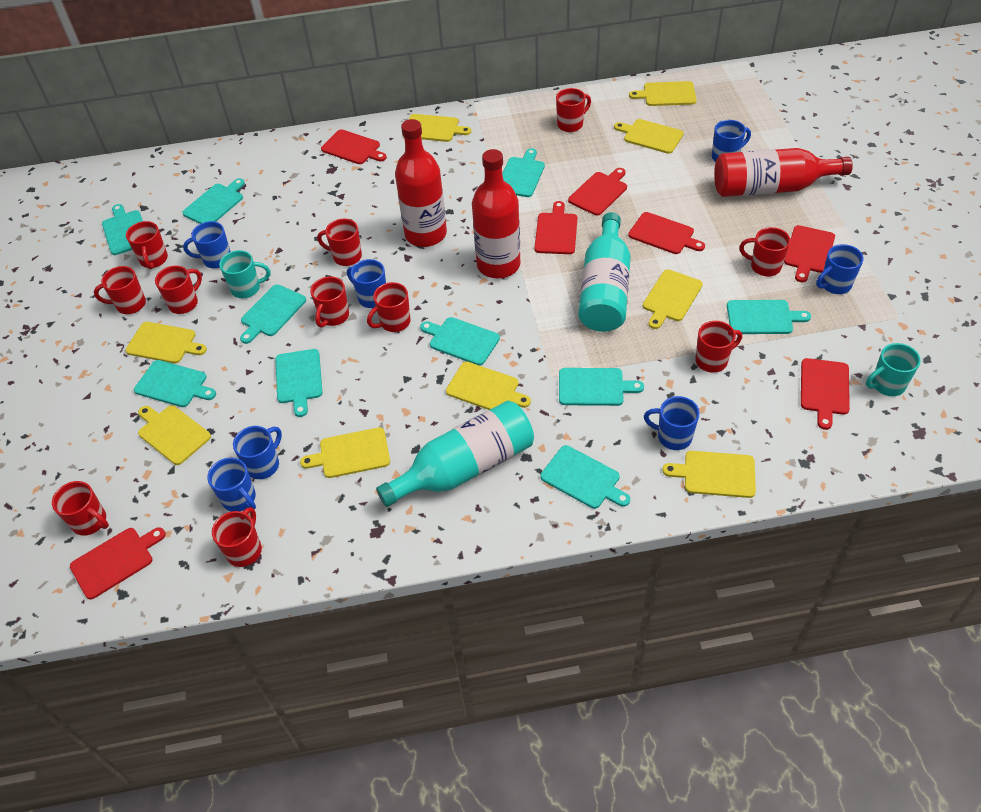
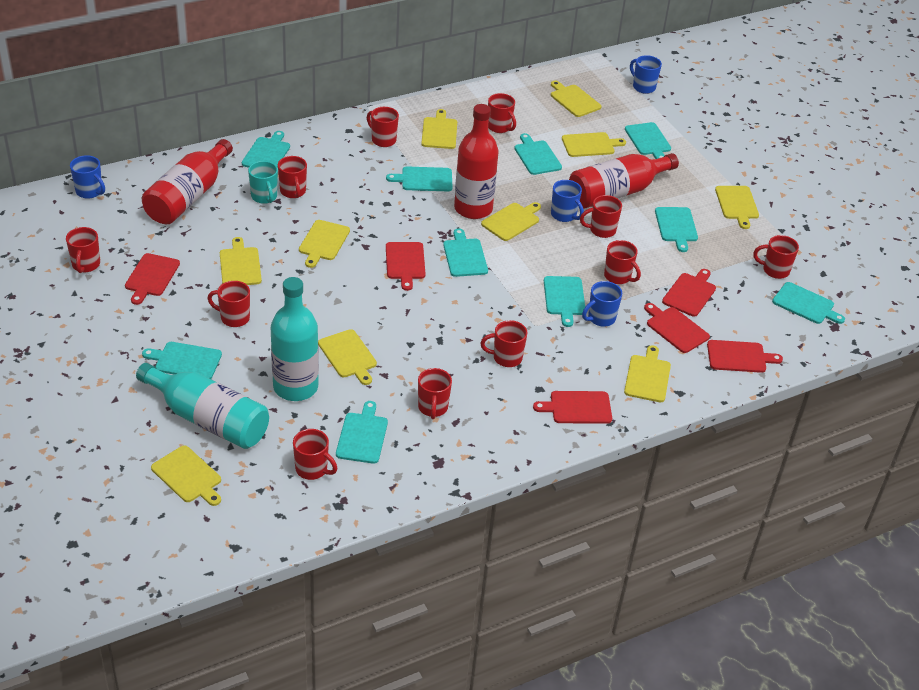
blue mug: [183,221,231,268] [207,458,256,511] [233,426,282,479] [347,259,386,308] [644,396,700,450] [712,120,751,162] [816,244,864,294] = 7 -> [70,155,105,199] [551,180,584,222] [582,281,622,327] [630,55,662,94] = 4
red cutting board: [70,527,166,599] [321,129,387,164] [534,201,577,254] [568,168,627,216] [628,212,705,254] [784,225,835,282] [801,358,850,430] = 7 -> [125,253,180,305] [386,242,426,291] [533,391,612,424] [644,303,710,353] [662,269,716,317] [707,340,783,373] = 6
turquoise mug: [219,250,270,298] [866,343,921,396] = 2 -> [248,161,278,204] = 1
yellow cutting board: [126,322,207,363] [138,405,211,465] [300,427,390,478] [409,114,471,142] [446,362,531,410] [614,119,683,154] [629,81,696,106] [643,269,703,329] [662,451,756,498] = 9 -> [151,445,221,506] [220,237,262,285] [299,220,350,268] [318,329,377,385] [421,109,457,149] [481,202,541,241] [551,81,602,117] [562,132,626,157] [624,345,671,402] [715,186,759,229] = 10

